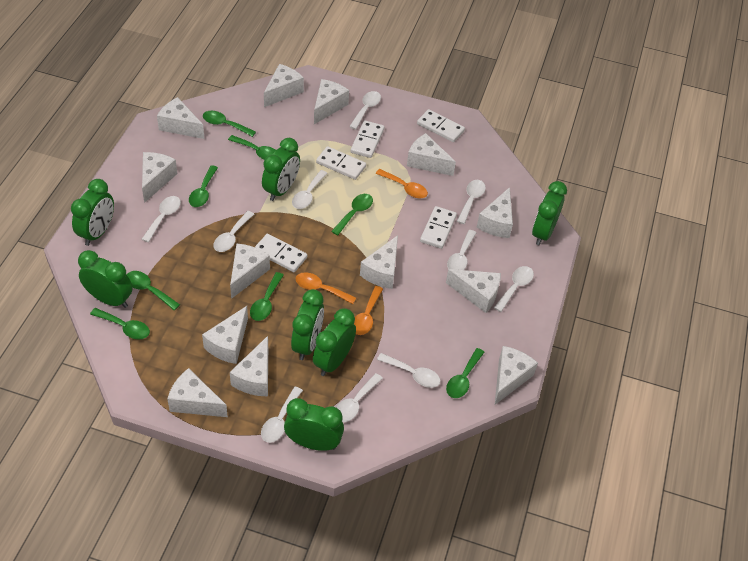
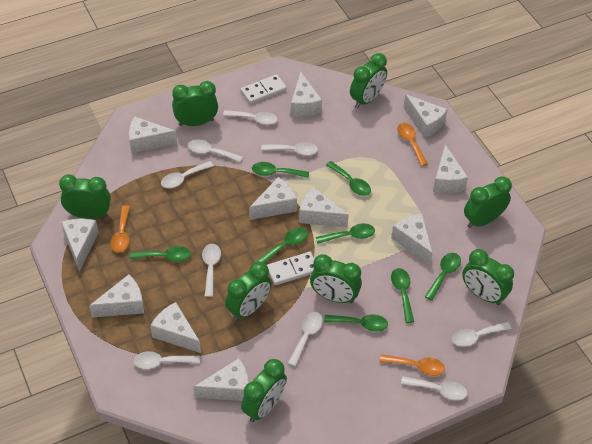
green clock: [71,179,114,246] [78,250,133,308] [262,138,300,201] [284,398,344,451] [291,289,324,360] [313,308,356,376] [532,181,567,245] = 7 -> [59,175,111,219] [172,81,218,126] [225,262,272,321] [241,359,287,422] [310,254,362,303] [350,53,387,108] [462,249,514,305] [464,176,512,228] = 8
white cheese: [142,152,177,203] [157,97,204,139] [167,368,228,417] [202,306,248,364] [230,243,270,299] [230,336,268,396] [264,64,304,107] [314,79,349,124] [360,235,398,289] [407,133,456,176] [446,269,501,313] [477,187,513,238] [495,346,538,405] = 13 -> [61,218,99,272] [89,274,144,318] [129,116,177,153] [150,302,201,353] [194,358,249,401] [249,177,297,220] [291,71,322,117] [299,187,349,227] [391,214,433,265] [403,94,448,138] [433,144,468,193] = 11
white domino: [255,234,307,272] [316,146,366,180] [350,120,384,158] [417,109,465,142] [420,206,457,249] = 5 -> [241,74,287,104] [267,252,314,285] = 2
white spoon: [142,196,181,243] [213,211,254,252] [261,387,303,443] [292,170,327,209] [336,373,383,422] [349,91,381,129] [377,353,440,388] [447,230,476,270] [457,180,486,224] [494,266,534,312] = 10 -> [133,351,200,369] [161,161,214,188] [188,140,243,162] [202,244,221,297] [223,110,278,125] [261,142,318,156] [288,312,323,367] [401,376,467,400] [452,322,511,347] = 9

